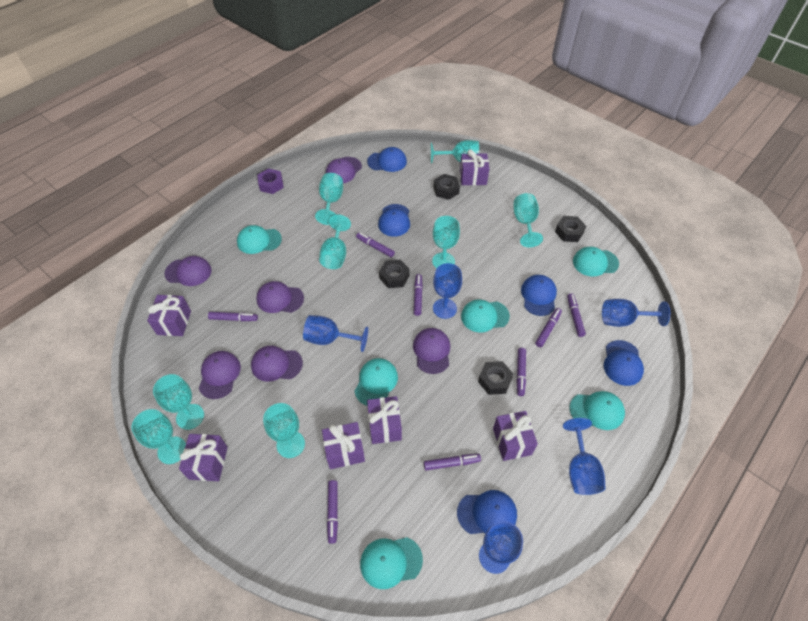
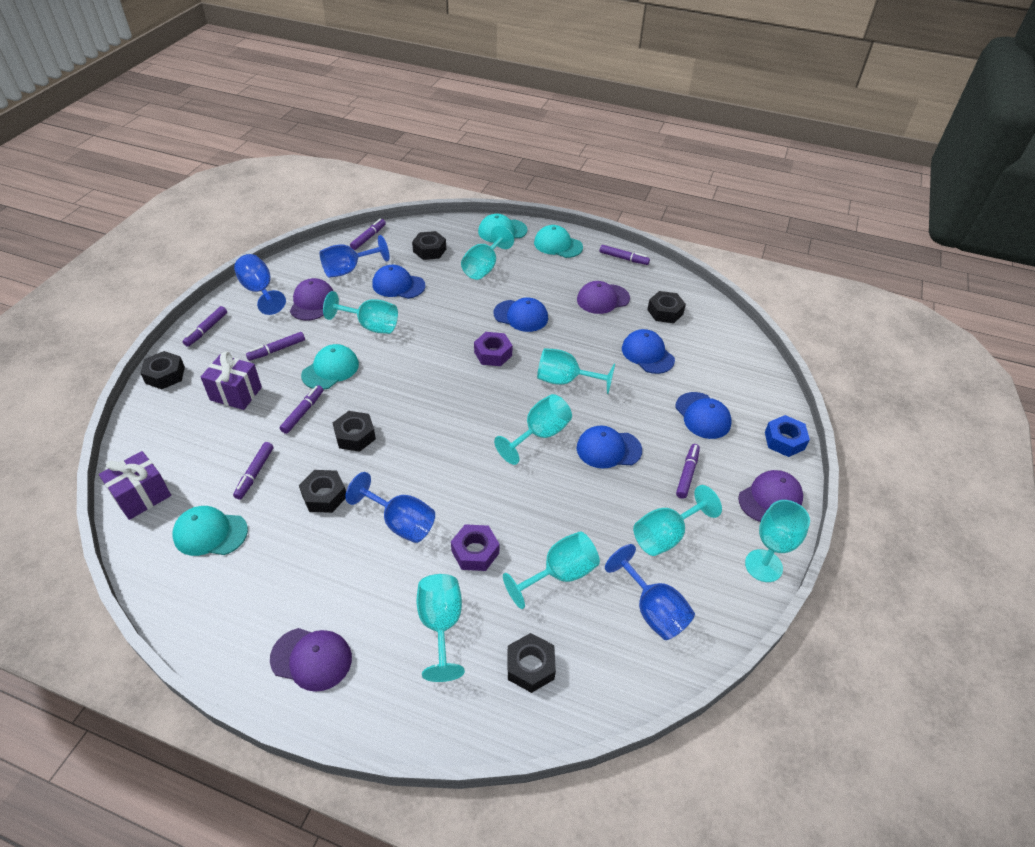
black nut: [379,260,410,288] [434,174,460,200] [478,361,514,395] [555,216,586,242] = 4 -> [141,351,185,389] [299,470,346,513] [333,411,376,452] [412,231,446,260] [507,633,556,693] [647,291,686,323] = 6
blue goblet: [303,315,368,352] [433,263,462,319] [479,521,523,574] [563,418,606,495] [602,299,670,327] = 5 -> [234,254,286,315] [320,235,390,278] [345,472,435,543] [605,544,695,640] = 4
blue nut: none = 0 -> [765,415,810,457] = 1
purple cap: [164,256,212,286] [199,351,241,399] [251,346,303,382] [256,281,304,313] [326,157,362,183] [413,328,450,374] = 6 -> [270,628,352,692] [290,278,333,321] [577,281,630,314] [738,470,803,522] = 4
purple gift: [147,295,191,336] [179,434,228,481] [322,422,365,469] [367,396,402,444] [460,150,489,185] [493,411,538,461] = 6 -> [99,451,171,520] [201,351,262,410] = 2
purple marker: [208,312,258,321] [327,480,338,544] [356,233,395,257] [414,274,423,316] [424,454,481,470] [517,348,526,396] [535,308,562,347] [567,293,586,337] = 8 -> [183,306,227,347] [233,442,273,500] [246,332,305,361] [279,385,323,434] [350,219,386,250] [600,245,650,265] [676,444,700,499] = 7
purple nut: [257,168,284,194] = 1 -> [451,524,499,571] [474,332,513,366] = 2
turquoise cap: [237,225,282,254] [354,358,398,406] [360,537,423,589] [461,300,510,332] [570,391,625,430] [573,247,619,277] = 6 -> [172,506,248,556] [301,344,359,390] [478,214,527,243] [534,225,583,258] = 4

